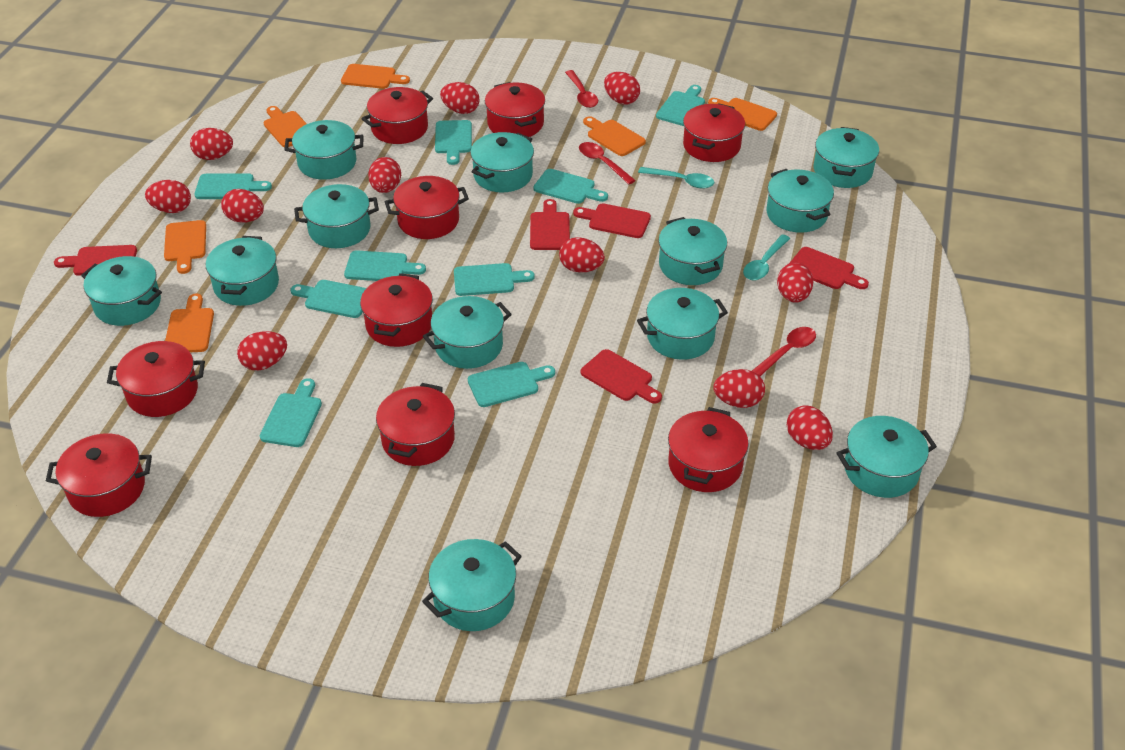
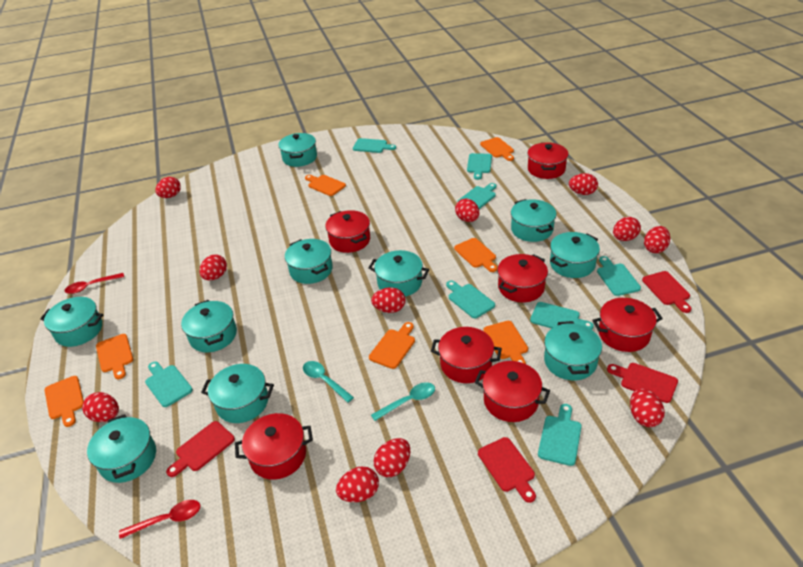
orange cutting board: [164,220,206,274] [165,293,214,352] [264,106,307,147] [341,64,410,89] [583,116,646,156] [708,98,777,131] = 6 -> [44,376,84,427] [96,334,133,379] [305,175,346,196] [369,322,415,369] [454,238,497,272] [480,137,514,161] [483,321,528,364] = 7
red cutting board: [54,245,137,276] [530,199,570,250] [573,203,651,238] [581,349,662,404] [790,247,869,289] = 5 -> [166,421,235,477] [478,437,536,503] [607,363,678,403] [642,271,691,313] = 4
red pot: [46,433,152,517] [107,341,205,417] [360,273,433,347] [362,87,433,144] [376,383,455,466] [385,176,469,239] [485,82,545,137] [668,407,749,492] [683,103,745,162] = 9 -> [235,413,313,480] [325,210,370,253] [431,327,502,383] [475,361,550,422] [497,254,548,302] [527,143,568,179] [592,298,663,352] = 7
red spoon: [565,70,598,108] [579,142,636,184] [752,327,816,376] = 3 -> [65,273,124,294] [119,500,200,539] = 2
turquoise cutting board: [194,173,272,199] [260,378,322,447] [290,280,366,318] [344,250,426,281] [435,120,472,165] [454,263,535,296] [468,362,555,407] [533,169,608,204] [656,85,705,126] = 9 -> [145,361,193,407] [353,138,396,153] [446,280,495,318] [458,183,496,209] [467,153,492,180] [530,302,594,330] [538,404,582,466] [597,256,641,296] = 8
turquoise pot: [81,256,162,326] [206,236,279,306] [284,120,364,180] [294,184,379,248] [422,539,522,631] [423,296,512,369] [470,132,534,193] [637,288,728,360] [658,217,727,285] [766,169,834,233] [814,127,879,188] [837,416,937,498] = 12 -> [40,297,103,347] [87,414,156,483] [181,300,237,352] [201,364,274,423] [278,133,317,167] [285,239,333,284] [369,250,429,297] [511,199,556,242] [544,321,602,380] [550,232,600,278] = 10

